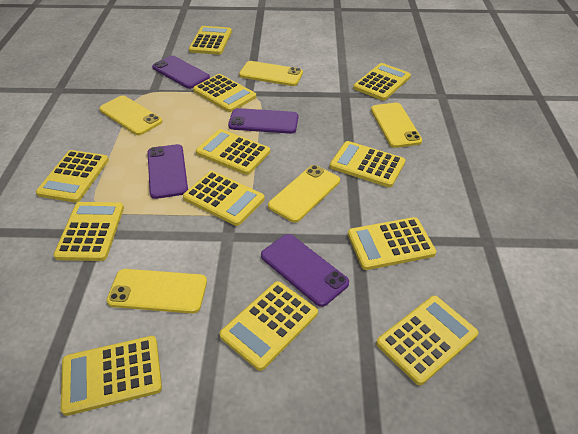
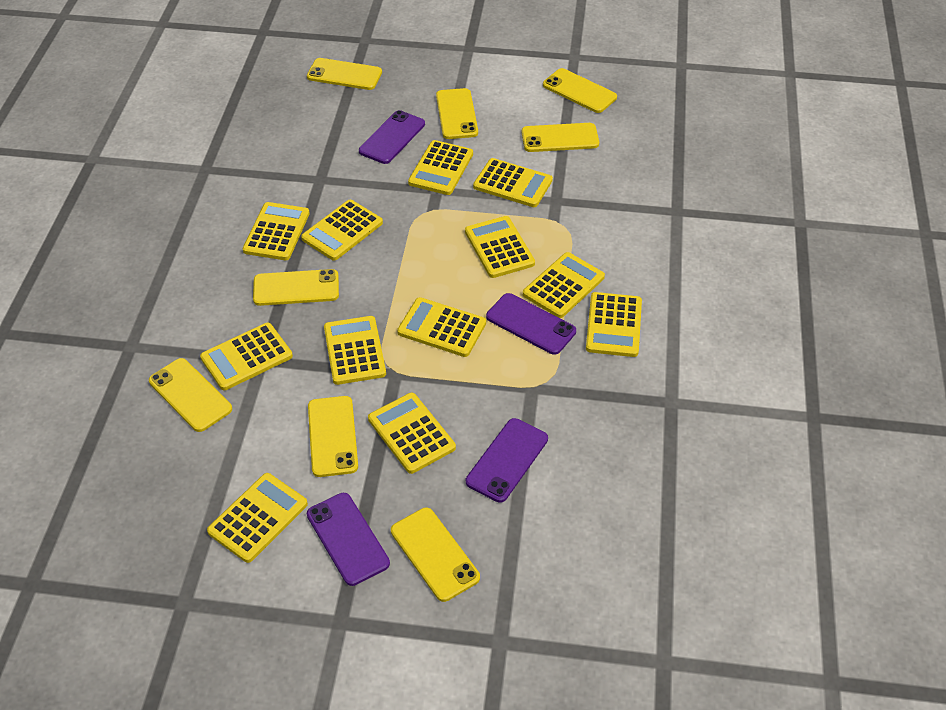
yellow phone: [99,96,162,135] [106,269,207,314] [239,61,303,86] [268,165,340,223] [371,103,422,148] = 5 -> [149,358,232,432] [253,269,339,306] [307,58,382,90] [308,396,358,477] [391,508,480,602] [436,88,478,139] [522,123,599,152] [543,68,617,113] = 8

